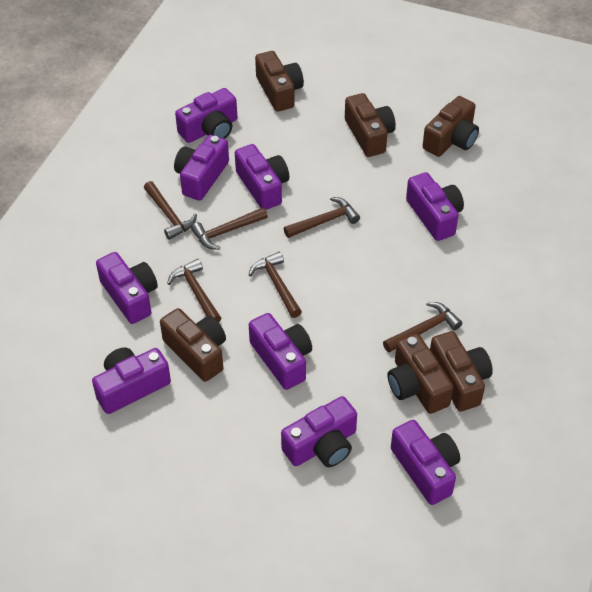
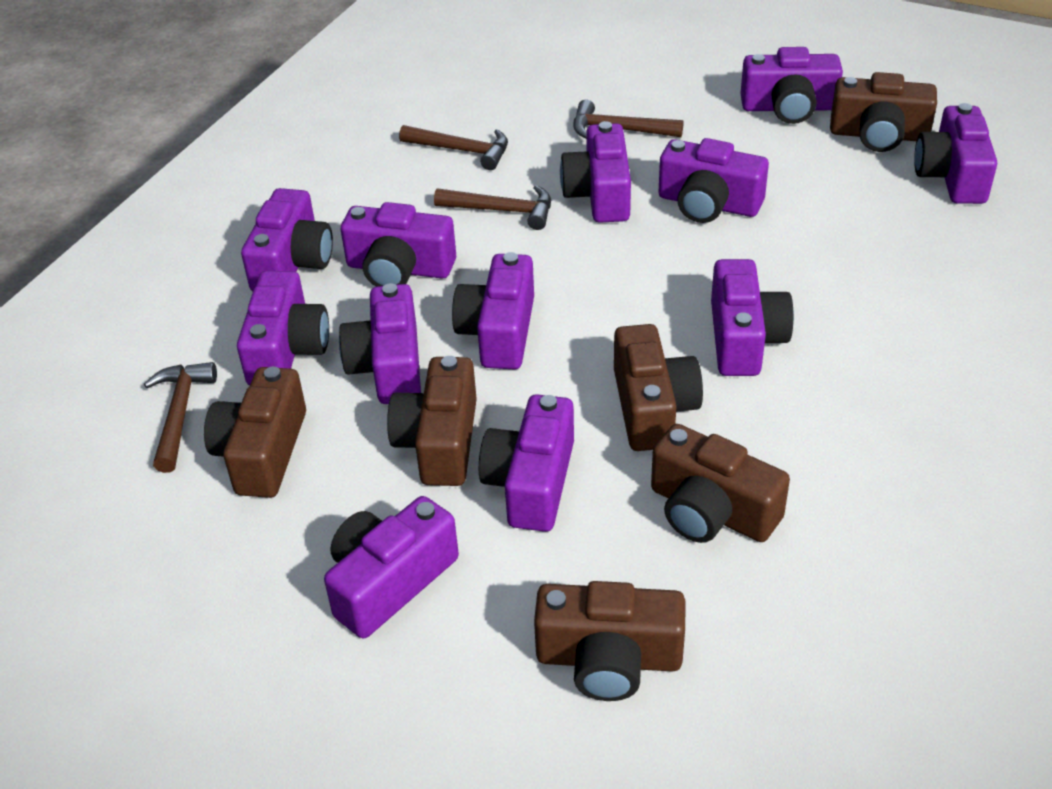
brown hammer: [144,181,197,240] [167,259,221,322] [191,207,268,250] [249,252,302,318] [284,197,360,238] [383,302,462,353] = 6 -> [144,362,217,473] [399,125,508,170] [434,185,551,230] [573,100,683,139] = 4
purple camera: [92,348,171,414] [96,252,158,324] [174,135,229,201] [175,88,237,143] [235,144,289,210] [249,313,312,390] [281,396,357,467] [391,420,460,505] [406,172,464,241] = 9 -> [237,271,329,386] [241,188,333,291] [324,496,459,638] [339,283,421,404] [341,202,456,287] [452,252,534,369] [479,394,574,532] [560,121,631,223] [658,138,769,223] [711,259,794,376] [740,47,843,124] [914,103,997,204] = 12

